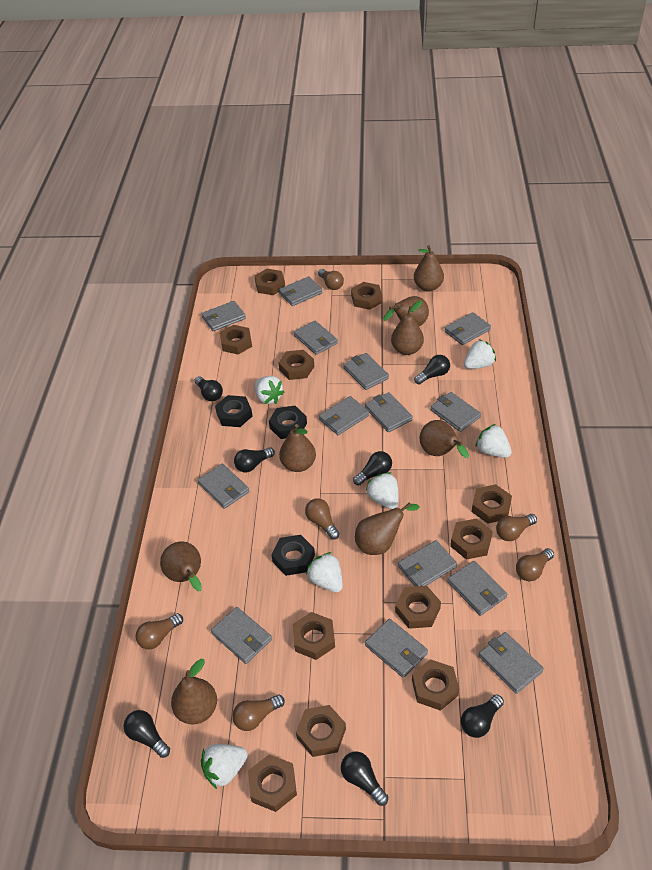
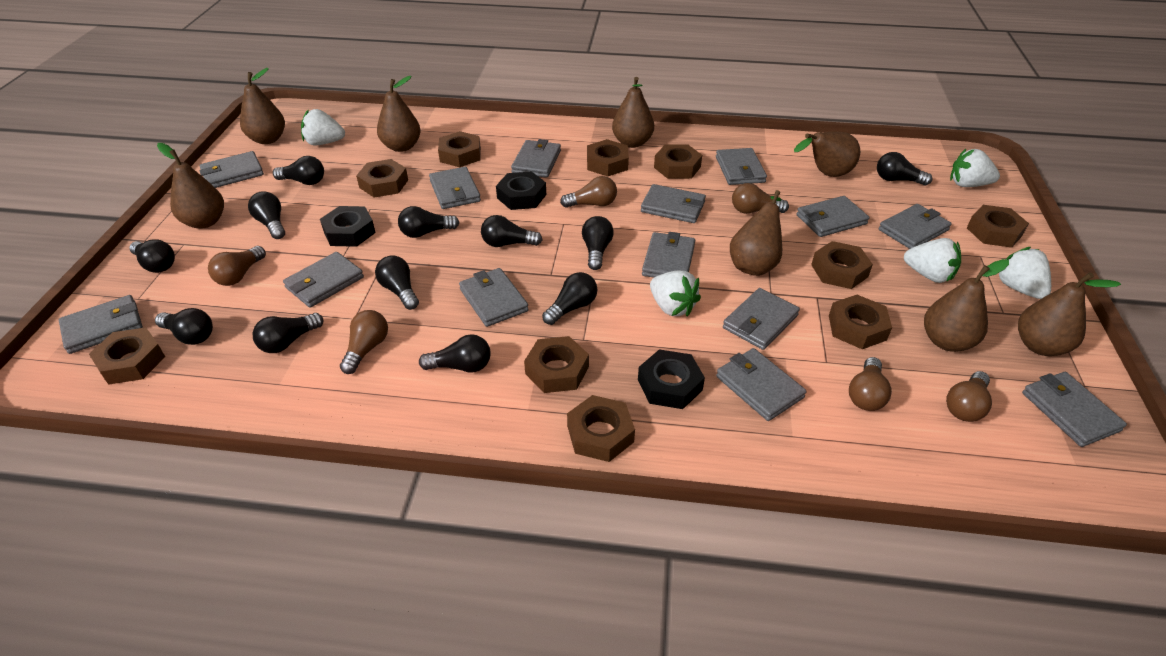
black light bulb: [124,710,170,758] [194,376,223,401] [234,447,275,473] [341,751,388,806] [353,451,392,486] [414,355,450,384] [461,695,504,738] = 7 -> [129,239,175,273] [155,308,213,345] [248,191,285,239] [253,313,324,353] [273,156,324,185] [375,255,419,310] [398,206,460,238] [419,334,491,373] [481,215,543,247] [542,272,597,325] [582,216,614,270] [877,152,932,185] = 12
brown nut: [220,325,252,355] [248,754,297,812] [255,269,285,295] [279,350,314,380] [293,612,335,660] [296,705,346,757] [351,282,382,310] [395,586,441,629] [412,659,459,711] [450,518,493,560] [472,484,512,524] = 11 -> [89,327,165,385] [356,159,408,197] [438,131,481,167] [524,336,589,393] [567,395,635,462] [587,139,629,176] [654,144,702,179] [811,241,873,289] [829,295,892,349] [967,205,1029,248] = 10
white strawberry: [201,744,248,789] [255,376,285,404] [306,552,343,593] [366,472,399,509] [464,339,496,369] [476,424,512,458] = 6 -> [301,109,345,145] [650,270,701,317] [904,238,961,283] [950,149,1000,187] [999,247,1051,299] = 5

